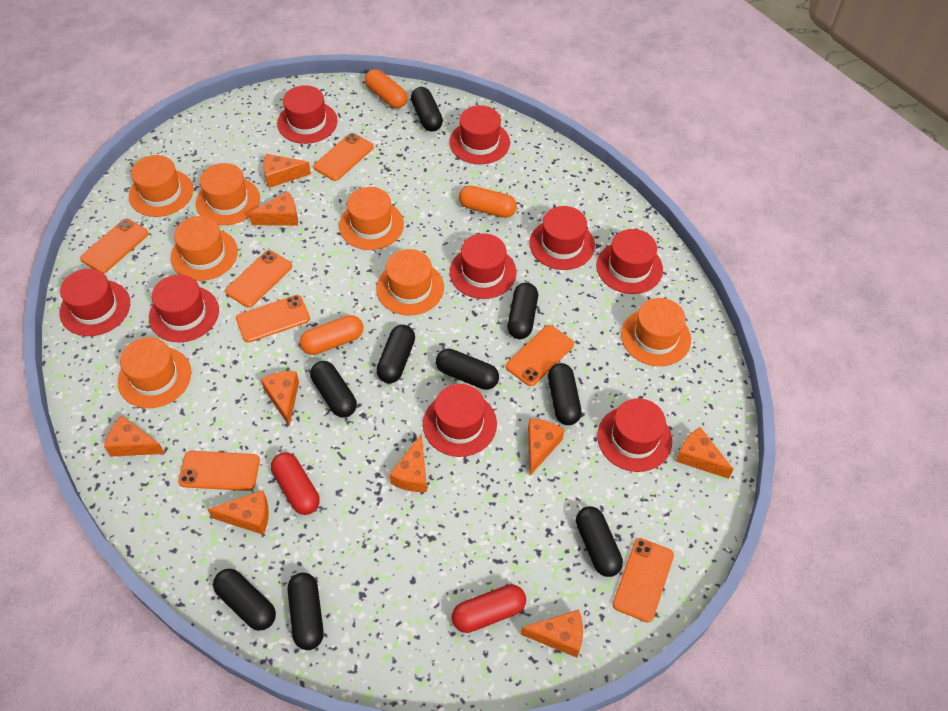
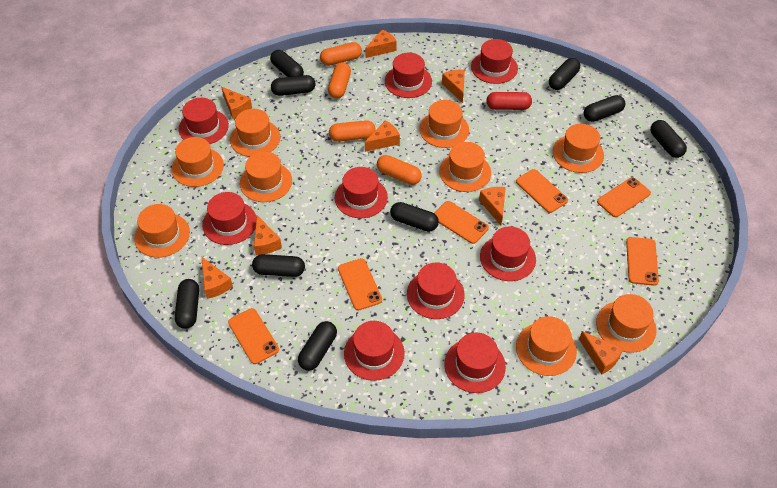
orange capsule: [300,315,363,355] [365,69,407,108] [459,185,517,218] = 3 -> [320,42,362,66] [328,62,351,99] [329,120,375,142] [377,155,422,185] = 4
orange cheese: [104,416,165,457] [207,490,269,535] [248,191,298,226] [261,371,299,427] [263,154,311,188] [389,433,427,492] [521,610,583,658] [528,418,564,476] [676,427,734,479] = 9 -> [202,257,233,299] [221,87,252,119] [254,215,282,255] [365,29,397,58] [365,120,400,152] [442,69,465,103] [479,187,506,225] [579,331,624,375] = 8
orange hat: [118,337,191,408] [129,155,193,217] [171,216,238,281] [196,163,260,225] [339,187,404,250] [376,249,444,316] [621,298,691,366] = 7 -> [134,204,190,258] [172,137,224,187] [230,109,280,157] [240,152,292,202] [419,100,469,148] [439,142,491,192] [516,316,577,376] [553,124,604,173] [596,294,657,353] = 9
orange phone: [80,219,149,273] [178,451,260,491] [225,250,292,307] [236,295,310,343] [313,133,374,181] [506,325,574,386] [613,538,674,623] = 7 -> [228,308,279,364] [338,258,382,311] [434,201,489,244] [516,169,568,213] [597,177,651,217] [626,237,659,286] = 6
red capsule: [271,452,320,515] [452,584,526,633] = 2 -> [486,92,532,110] = 1

